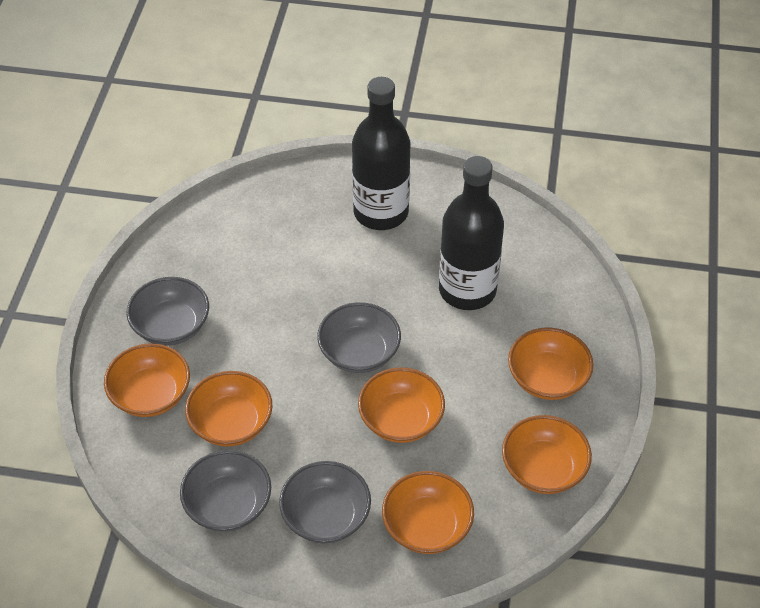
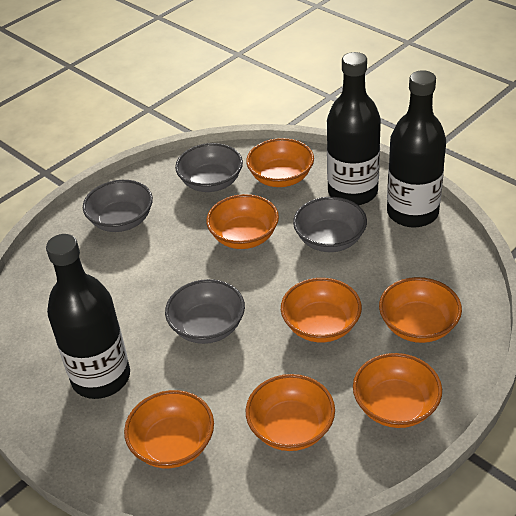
black bottle: [352,77,410,230] [439,156,504,310] = 2 -> [46,234,130,399] [327,52,381,205] [387,70,446,228] = 3
orange bowl: [104,343,190,417] [185,371,273,447] [358,367,445,443] [382,471,474,554] [502,415,592,494] [508,327,593,400] = 6 -> [124,390,214,468] [206,194,279,249] [246,138,314,187] [246,374,335,451] [281,278,362,343] [353,353,442,428] [379,277,462,343] = 7

